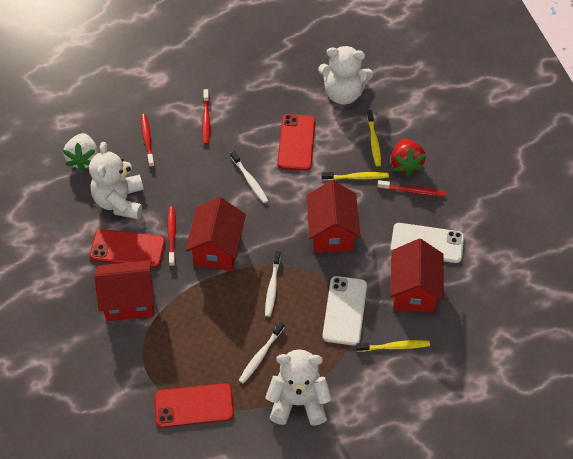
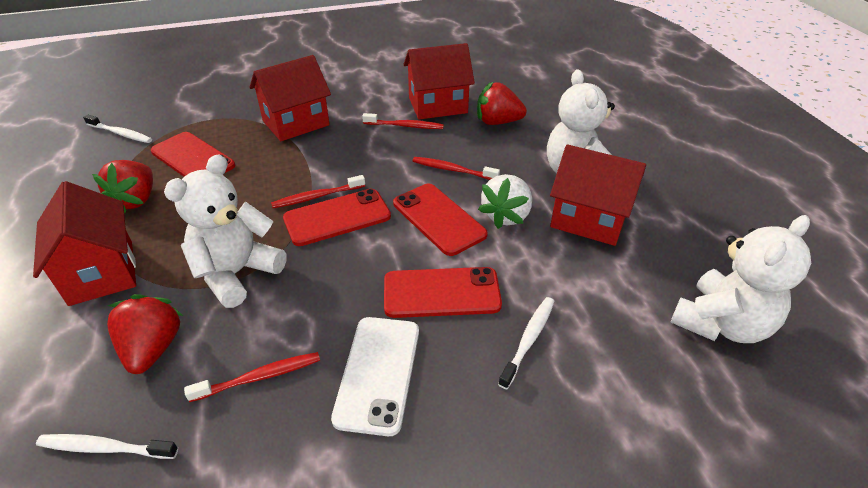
red phone: [90,229,165,268] [154,383,234,428] [277,114,316,171] = 3 -> [151,132,235,177] [283,189,391,246] [384,267,502,318] [393,184,488,256] = 4
red strawberry: [391,138,426,177] = 1 -> [92,160,153,214] [107,294,183,374] [477,82,527,125] = 3
white phone: [322,276,367,346] [390,223,464,263] = 2 -> [331,317,419,436] = 1
yellow toothbrush: [322,172,389,181] [356,340,430,352] [367,110,381,167] = 3 -> none = 0

